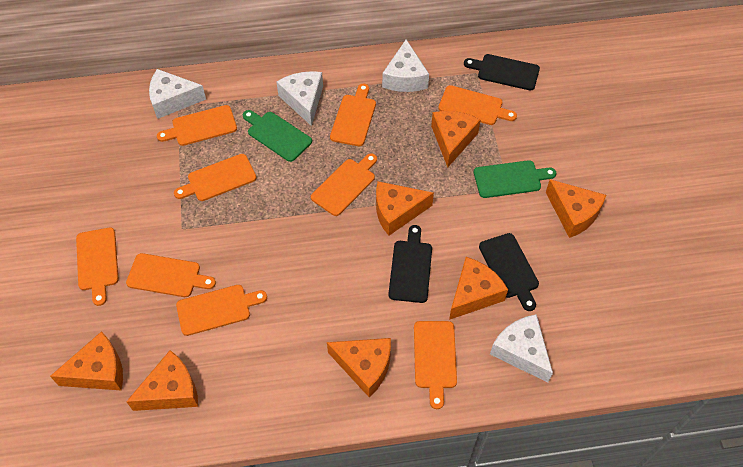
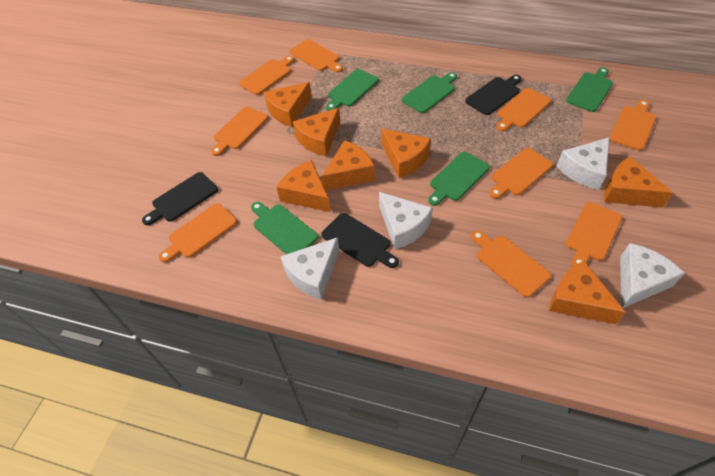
green cutting board: [243,110,312,162] [474,160,556,198] = 2 -> [251,202,318,254] [326,69,379,111] [402,72,457,113] [428,152,490,206] [566,67,613,112] = 5

